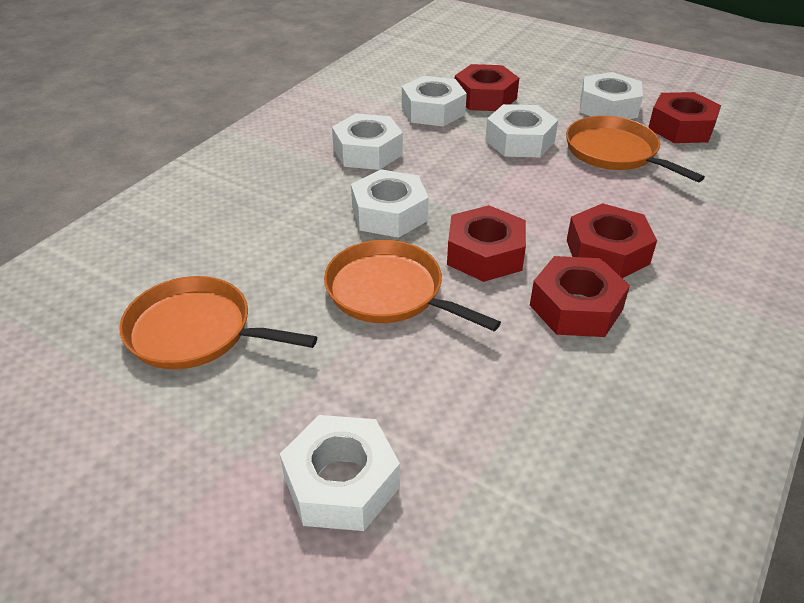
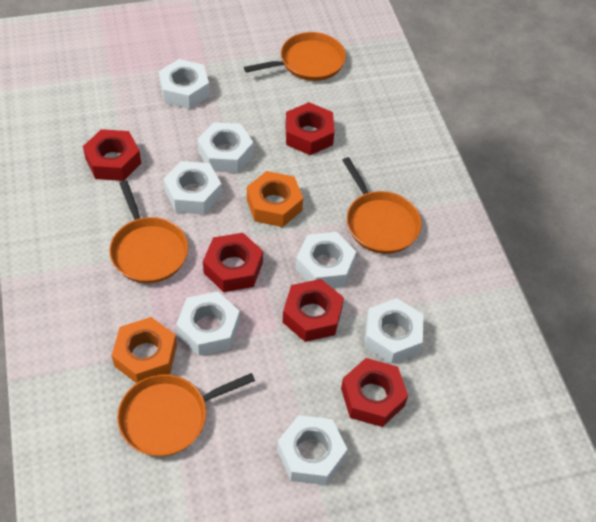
orange nut: none = 0 -> [112,317,177,383] [247,171,303,227] = 2
orange pan: [119,276,317,369] [324,240,501,331] [566,116,705,182] = 3 -> [109,180,188,283] [117,373,255,456] [244,32,346,81] [342,157,422,254] = 4
white nut: [280,415,400,531] [332,113,403,170] [351,169,429,238] [402,76,467,127] [485,104,558,157] [580,72,643,119] = 6 -> [159,59,210,109] [164,161,222,215] [176,291,240,356] [197,122,253,173] [277,415,347,485] [296,232,356,288] [364,298,424,364] = 7

